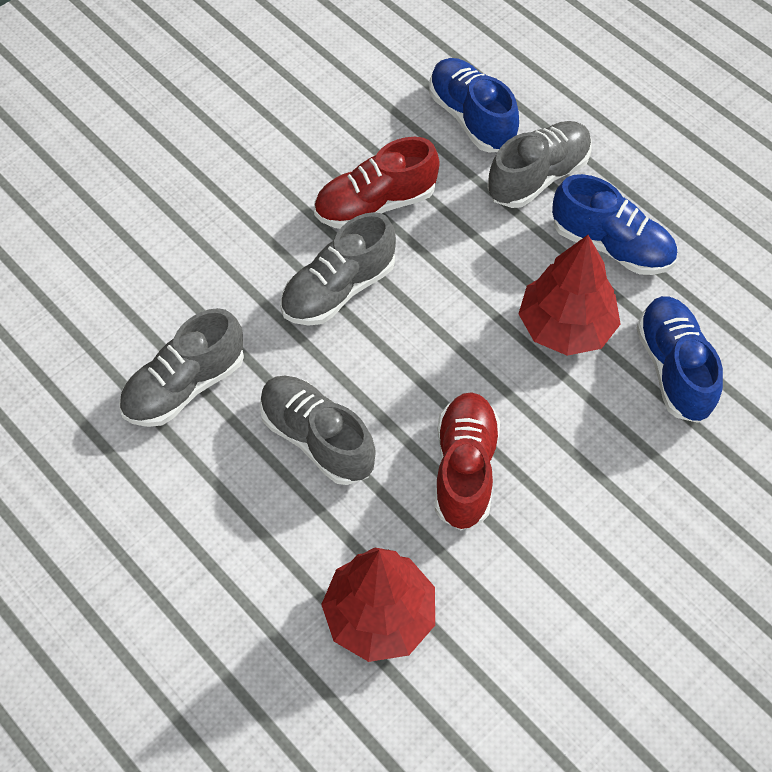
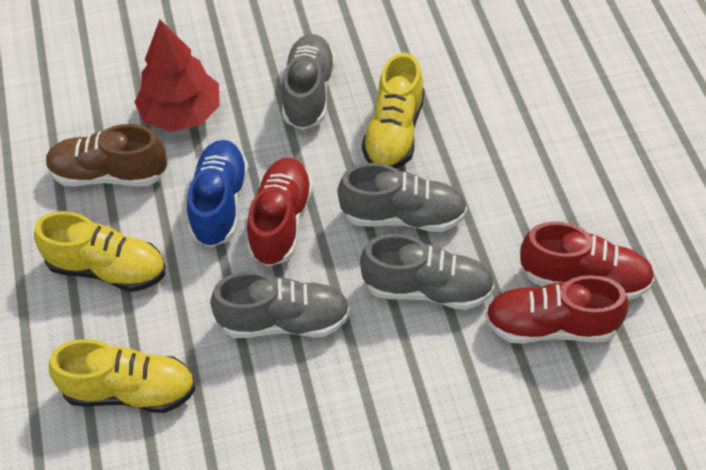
blue shoe: [429,58,519,153] [552,174,677,275] [637,296,723,423] = 3 -> [187,140,248,248] = 1
brown shoe: none = 0 -> [46,124,167,187] = 1
red shoe: [314,137,439,229] [435,392,500,530] = 2 -> [247,158,313,267] [485,275,629,344] [520,222,655,300] = 3
red tree: [321,547,435,662] [518,235,621,356] = 2 -> [134,20,220,132] = 1
yellow shoe: none = 0 -> [34,211,165,292] [49,339,195,413] [362,53,424,168] = 3

